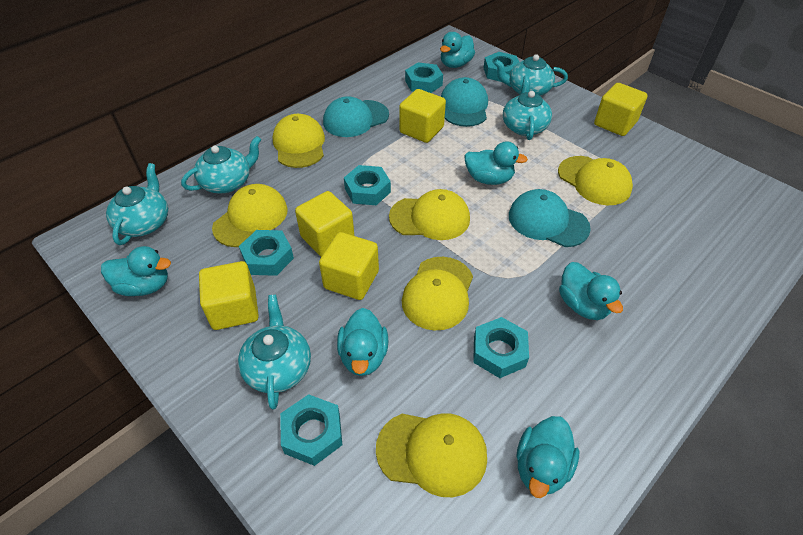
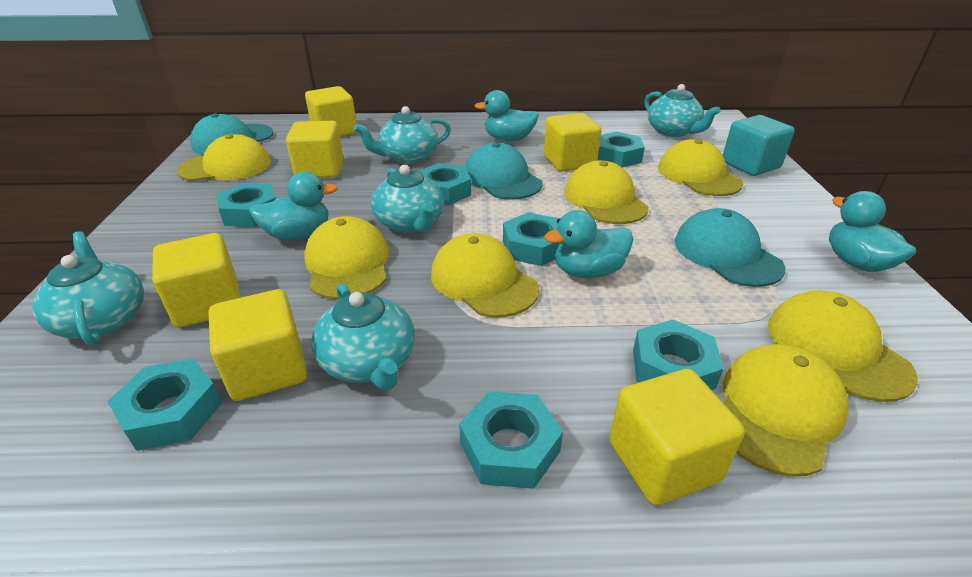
turquoise cube: none = 0 -> [723,115,795,176] = 1
turquoise duck: [101,246,171,296] [337,308,388,376] [440,32,475,68] [464,141,528,185] [516,416,579,498] [559,262,623,320] = 6 -> [249,172,338,240] [474,90,539,141] [544,210,633,278] [829,191,916,272] = 4
turquoise nut: [239,230,294,276] [280,394,342,466] [344,165,391,205] [405,62,443,93] [473,317,529,378] [484,52,519,82] = 6 -> [107,359,222,451] [216,183,276,227] [419,163,471,205] [459,391,563,489] [503,212,560,266] [597,131,645,168] [633,320,724,390] = 7
yellow cap: [212,184,288,247] [273,114,325,168] [376,413,487,497] [389,189,470,240] [402,257,473,331] [558,156,633,205] = 6 -> [177,134,271,181] [304,216,389,300] [431,233,539,318] [564,160,649,224] [658,139,743,196] [723,344,849,477] [768,291,918,402] = 7
yellow cube: [199,261,259,330] [295,191,354,257] [319,232,379,300] [399,89,446,143] [594,83,648,136] = 5 -> [152,233,241,328] [209,289,307,401] [286,121,343,178] [305,86,357,136] [544,113,601,172] [609,369,745,505] = 6

